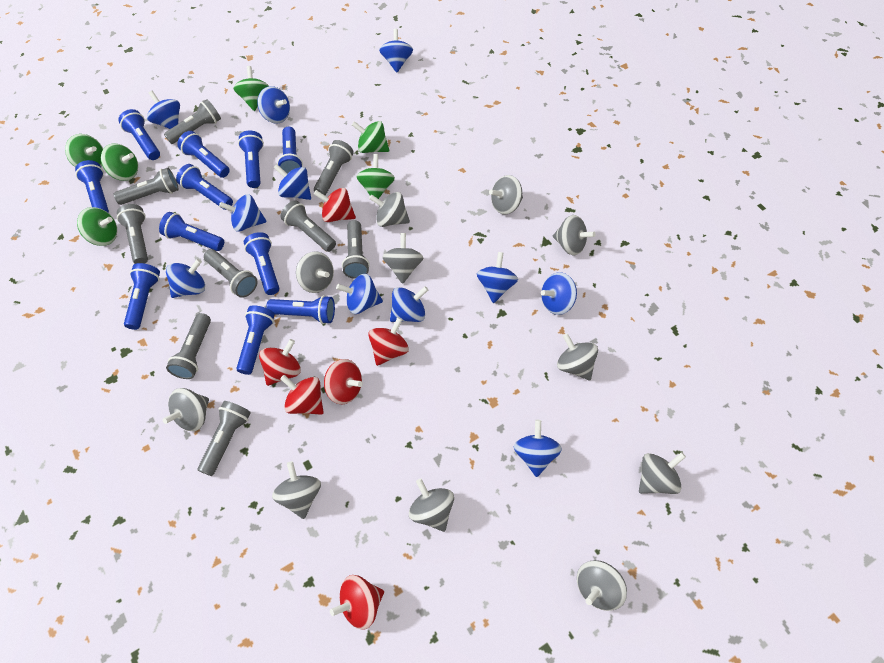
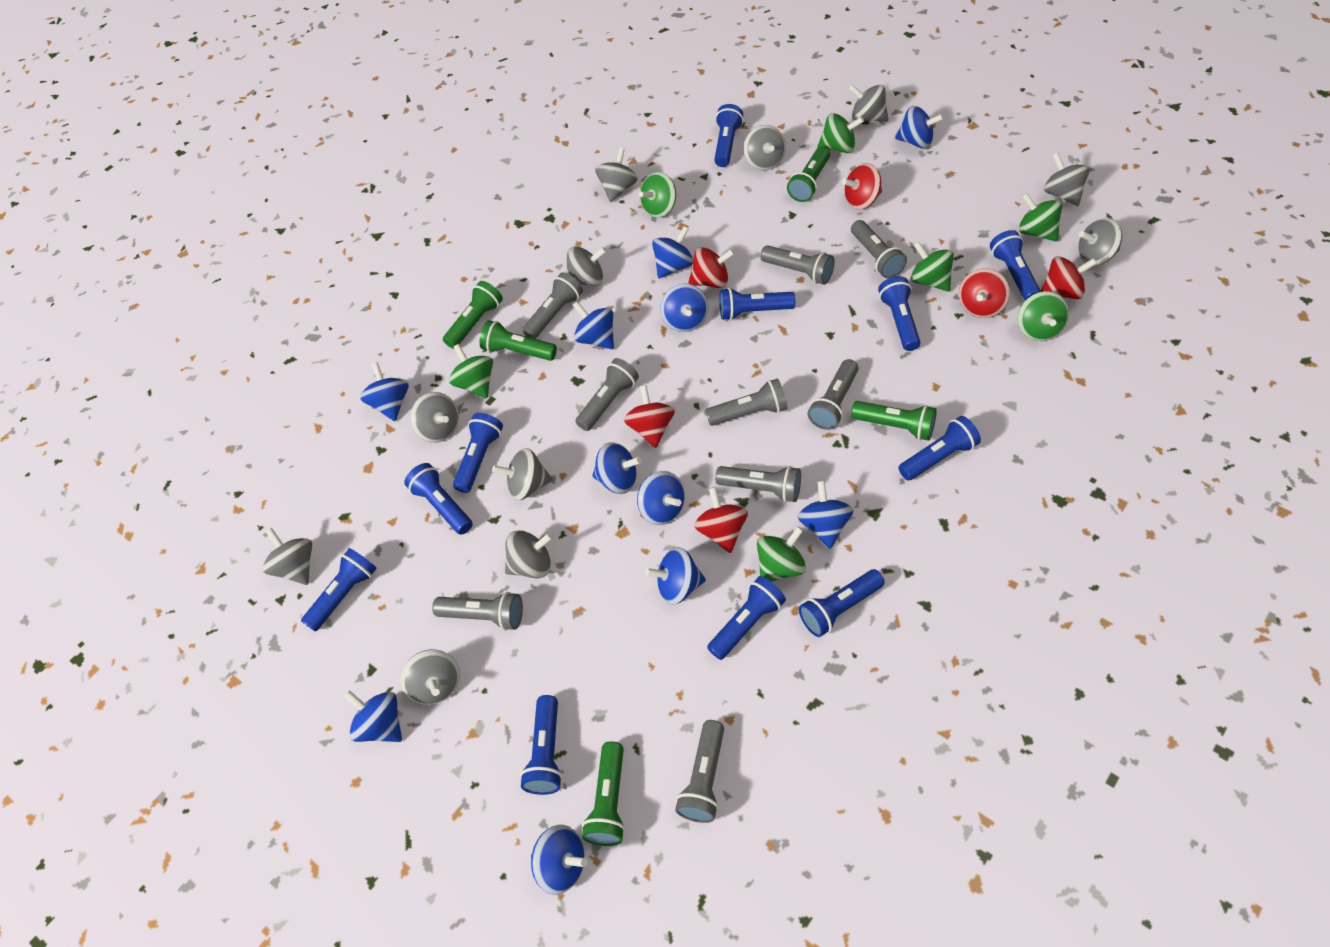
green flashlight: none = 0 -> [443,281,503,349] [480,320,557,361] [582,741,625,846] [787,146,830,202] [851,401,937,441] = 5
green spinning top: [65,134,103,167] [77,207,117,246] [101,143,138,181] [233,66,269,111] [352,121,389,153] [356,154,395,199] = 6 -> [449,344,493,398] [639,172,676,218] [757,526,806,582] [818,113,864,153] [911,241,954,292] [1018,291,1069,341] [1019,193,1062,241] = 7

